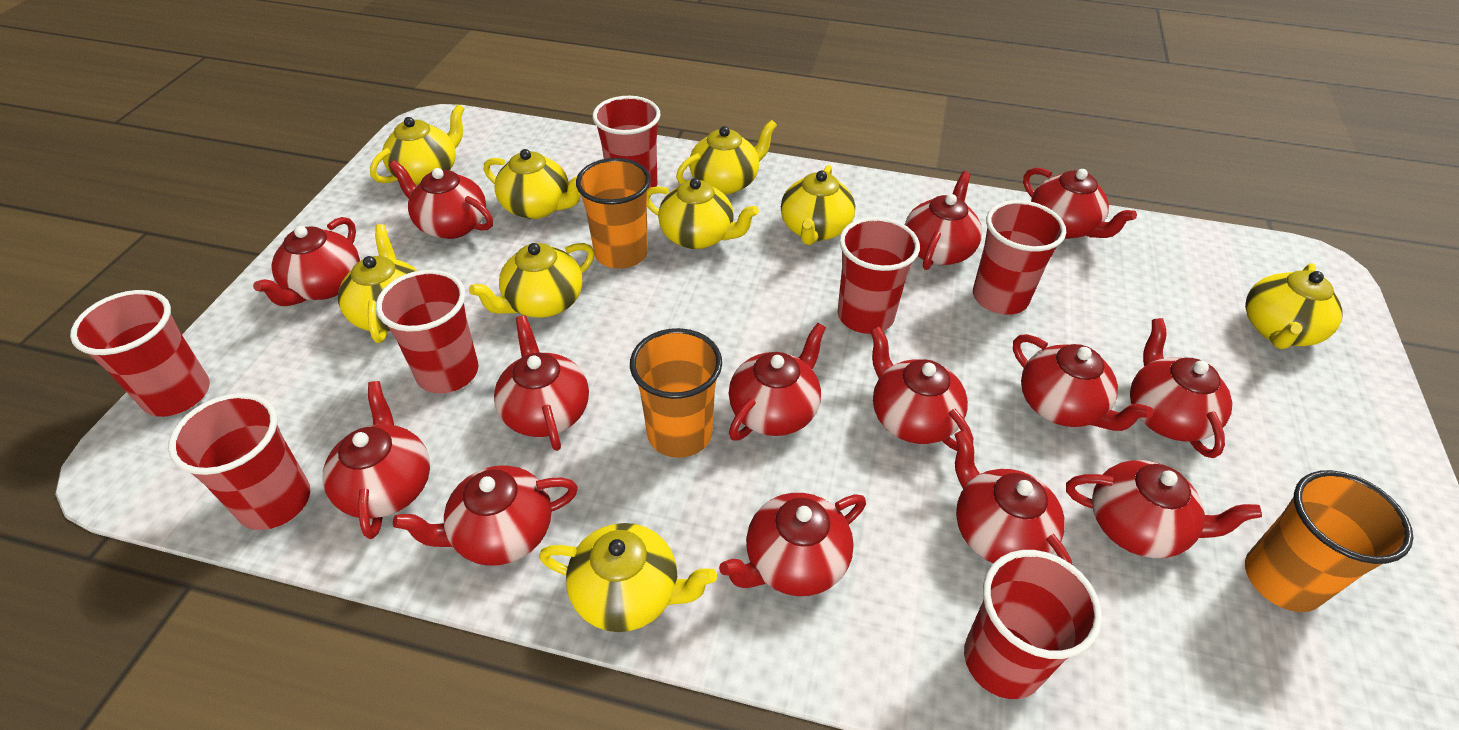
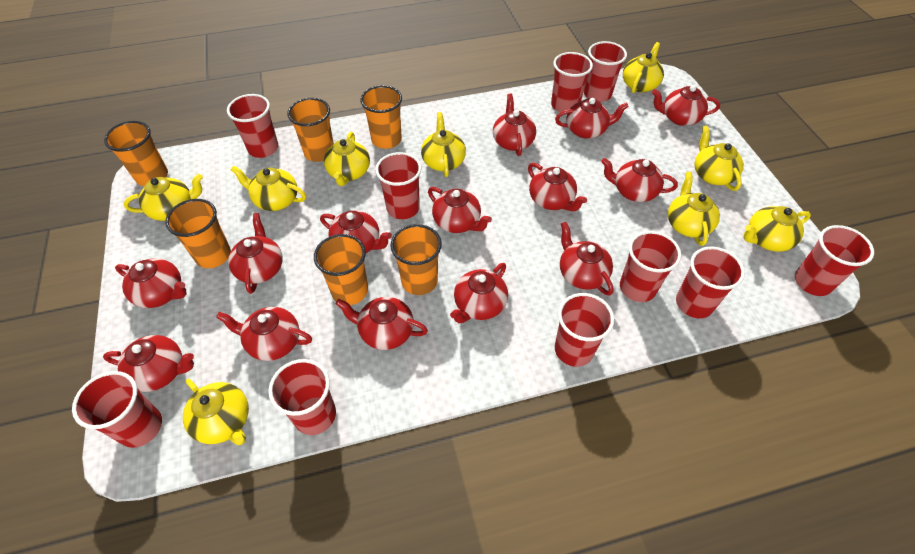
orange cup: [576,158,651,269] [630,328,722,458] [1245,470,1413,612] = 3 -> [104,121,168,186] [165,199,231,268] [287,98,334,162] [314,234,368,305] [360,85,402,149] [390,224,442,295] = 6
red cup: [70,290,210,417] [168,393,310,530] [376,270,478,394] [593,96,660,189] [837,217,920,334] [964,550,1102,699] [973,200,1066,315] = 7 -> [72,371,162,448] [227,94,279,158] [268,359,336,435] [375,152,422,219] [551,52,593,112] [555,293,614,367] [584,41,627,102] [620,231,681,302] [676,247,745,318] [795,225,874,296] = 10

